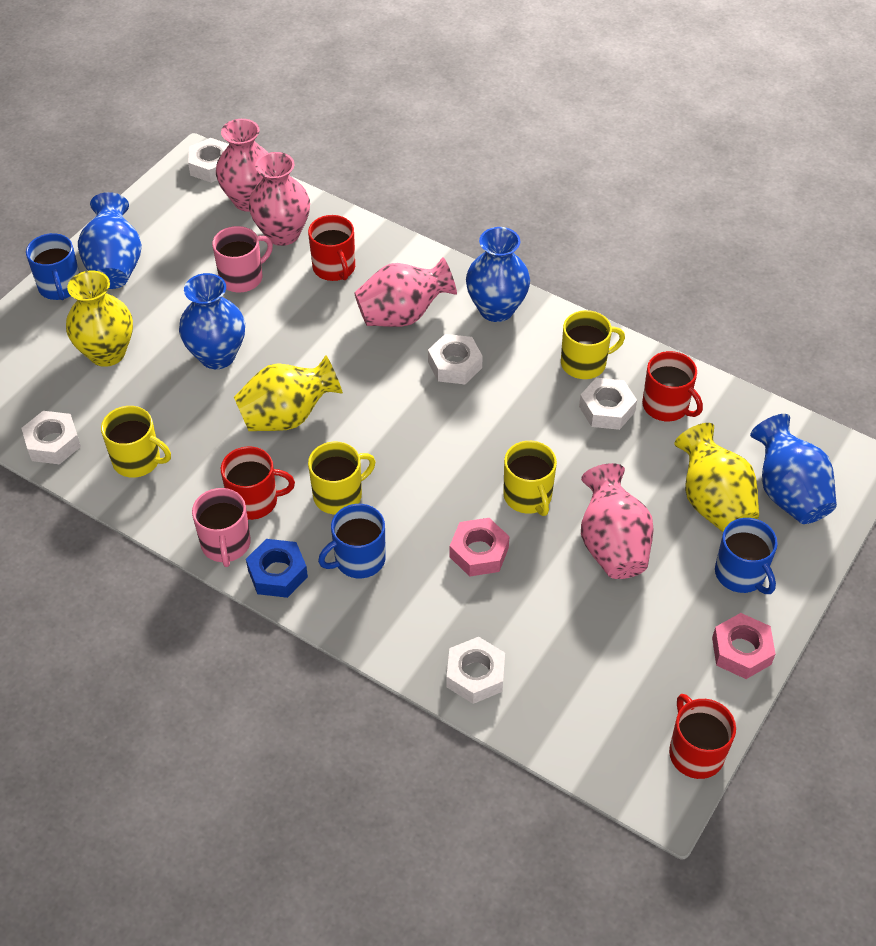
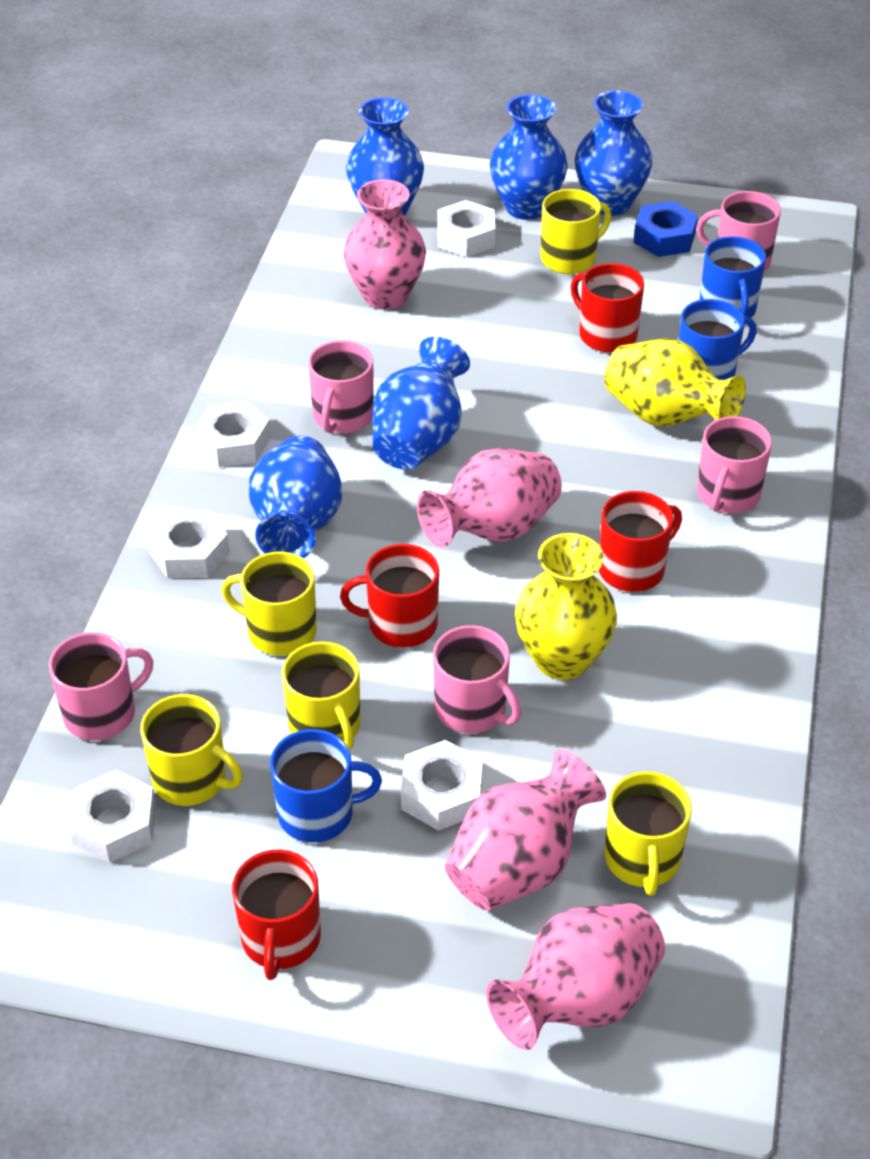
blue vase: [78,192,142,289] [179,273,245,369] [466,227,530,322] [750,414,837,524] = 4 -> [248,436,342,558] [346,97,424,216] [372,337,470,470] [490,94,568,220] [574,90,652,216] = 5
pink mug: [192,488,251,567] [212,226,273,292] = 2 -> [49,632,153,740] [308,340,374,434] [433,625,522,733] [696,191,781,271] [697,416,772,513] = 5
pink nut: [450,518,510,577] [712,613,775,679] = 2 -> none = 0
yellow mug: [101,406,171,478] [308,442,376,514] [503,441,557,516] [561,310,625,379] = 4 -> [140,694,243,806] [221,552,317,656] [282,641,360,750] [541,189,611,274] [604,771,692,896] = 5
yellow vase: [66,271,133,367] [234,355,343,431] [675,423,759,532] = 3 -> [515,533,617,680] [604,339,746,427] = 2

